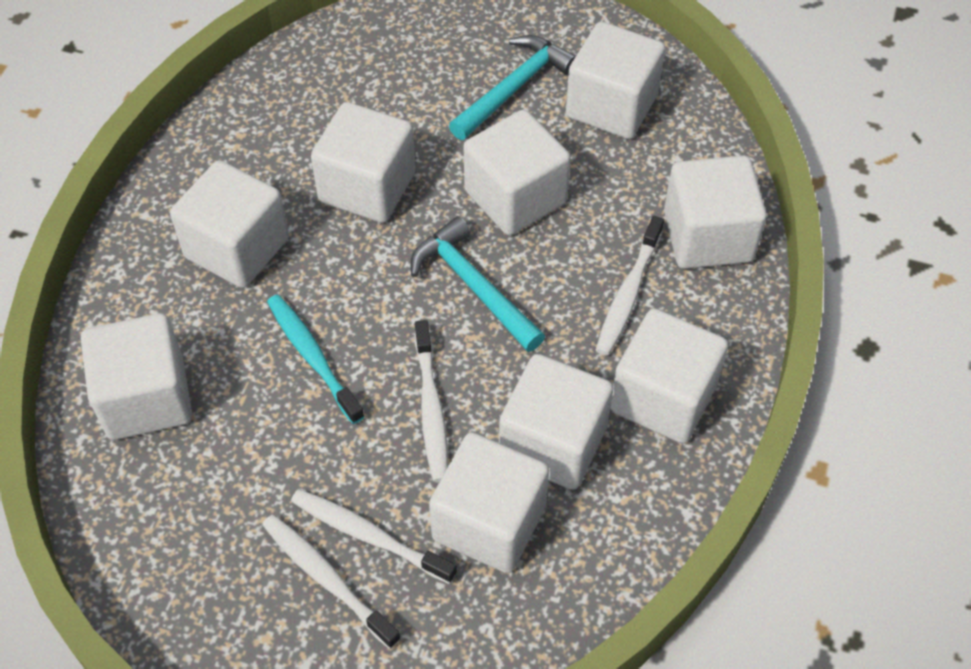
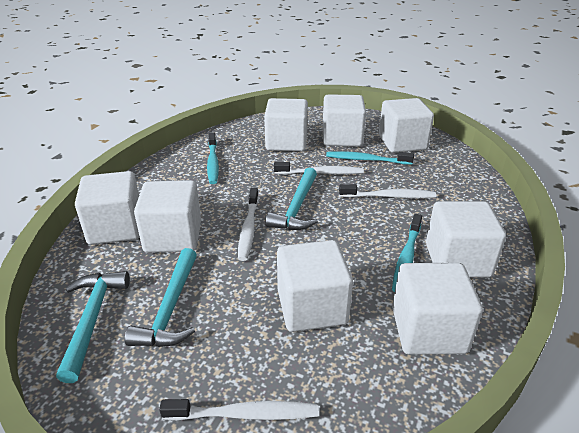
turquoise hammer: [411,216,545,352] [449,35,576,140] = 2 -> [56,271,130,383] [125,248,197,347] [265,168,318,230] = 3
turquoise toothbrush: [267,294,365,424] = 1 -> [207,133,219,184] [326,151,414,165] [392,214,422,292] = 3
white cube: [81,313,192,440] [170,160,289,288] [311,102,416,223] [429,432,549,573] [464,110,571,235] [499,354,613,490] [566,22,665,139] [611,308,728,443] [664,155,767,269] = 9 -> [75,171,140,245] [134,180,201,253] [264,98,308,151] [277,240,353,332] [323,94,366,146] [379,98,434,153] [392,263,483,355] [426,201,506,277] = 8

